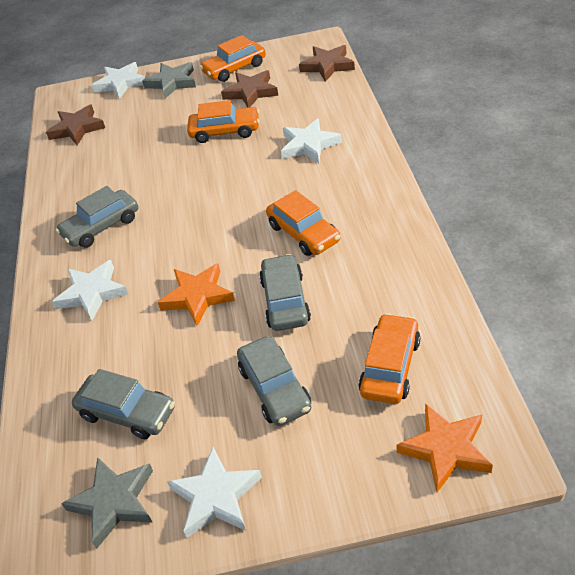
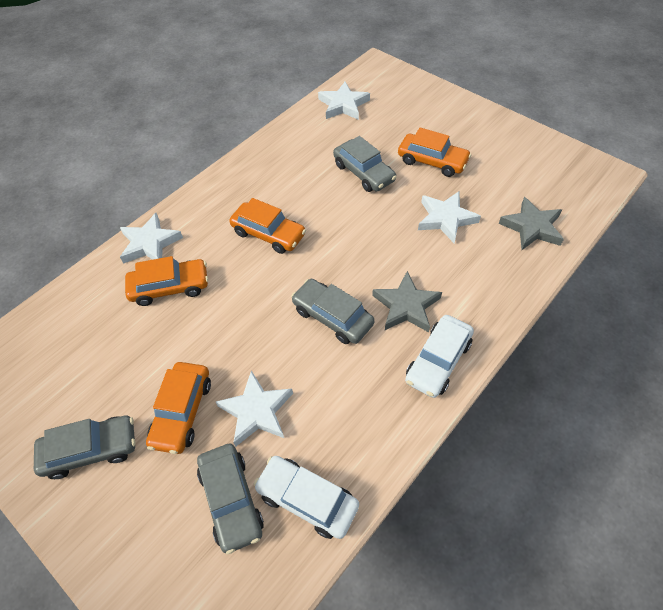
brown star: [46,105,105,145] [221,70,278,108] [299,45,355,82] = 3 -> none = 0
orange star: [158,263,235,326] [396,403,493,492] = 2 -> none = 0
white car: none = 0 -> [254,456,359,539] [405,315,474,398] = 2

